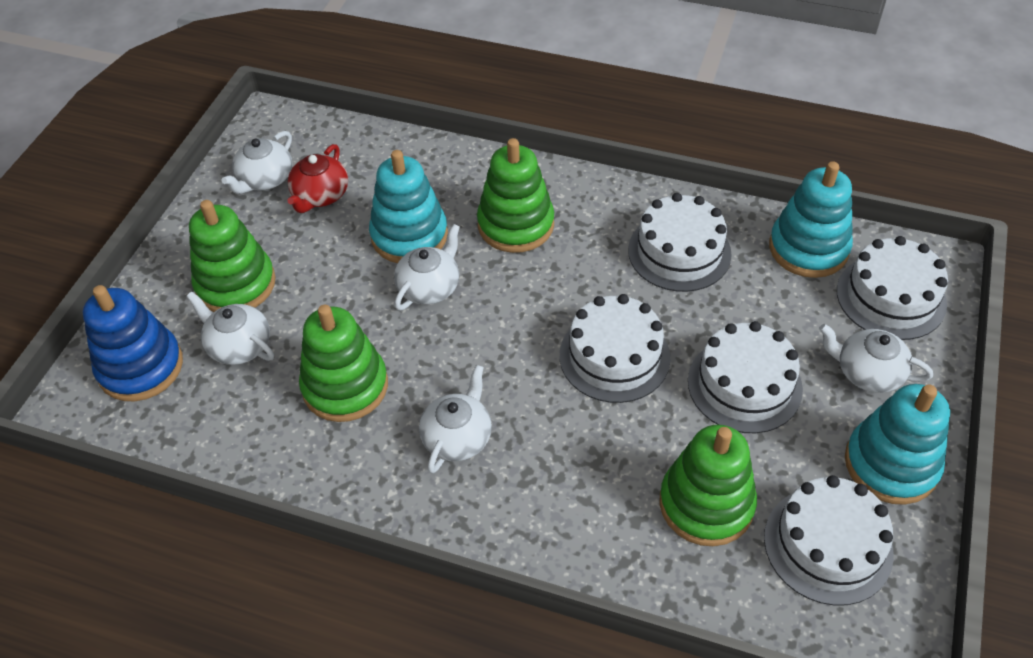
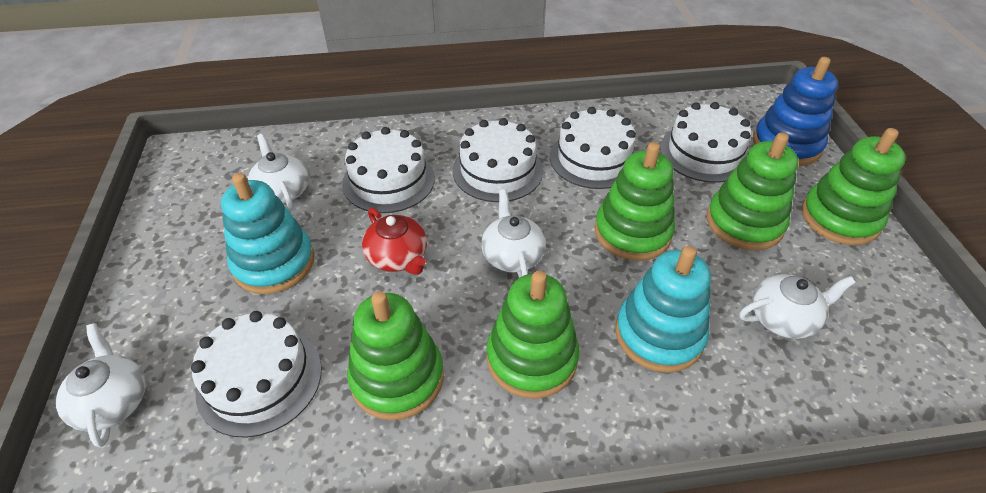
green stacking toy: [189,200,276,312] [299,305,388,422] [477,138,554,253] [660,425,757,546] = 4 -> [347,291,444,420] [486,271,579,399] [595,142,675,261] [707,133,798,250] [802,128,906,245] = 5
turquoise stacking toy: [369,150,448,263] [769,161,853,278] [845,384,950,505] = 3 -> [221,173,314,294] [615,246,711,373] = 2
white teapot: [186,291,274,365] [221,131,292,194] [394,224,460,311] [419,365,492,474] [819,324,933,393] = 5 -> [56,323,146,448] [248,134,309,209] [481,189,546,278] [739,274,856,339] = 4

